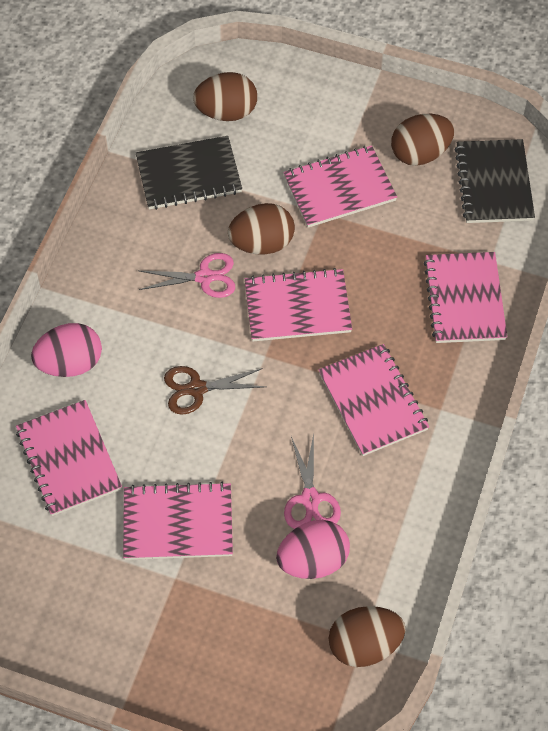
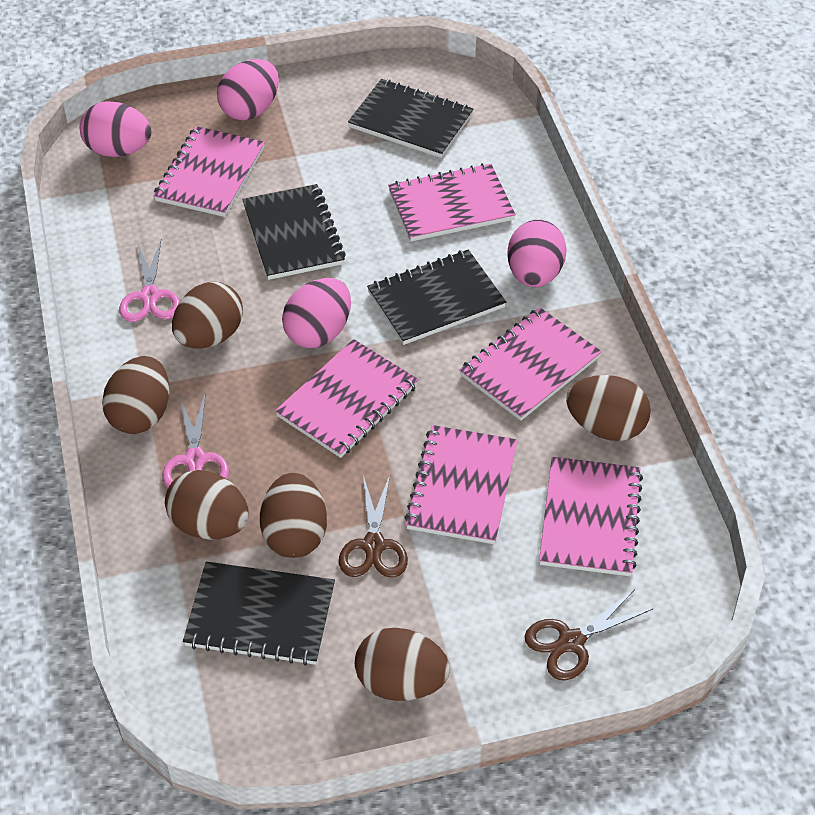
black notebook: [136,136,242,210] [454,139,535,223] = 2 -> [183,562,335,666] [242,184,346,280] [348,79,473,158] [367,249,506,345] = 4
brown egg: [193,72,257,121] [228,203,295,255] [328,606,406,667] [391,114,454,166] = 4 -> [102,356,169,434] [165,470,249,540] [172,282,243,349] [260,473,327,558] [355,628,450,701] [566,375,651,441] = 6
brown scissors: [164,366,266,414] = 1 -> [339,475,408,578] [524,588,653,680] = 2
pink egg: [31,323,102,377] [276,520,350,579] = 2 -> [80,101,151,157] [217,59,279,121] [282,278,351,348] [507,220,567,287] = 4

